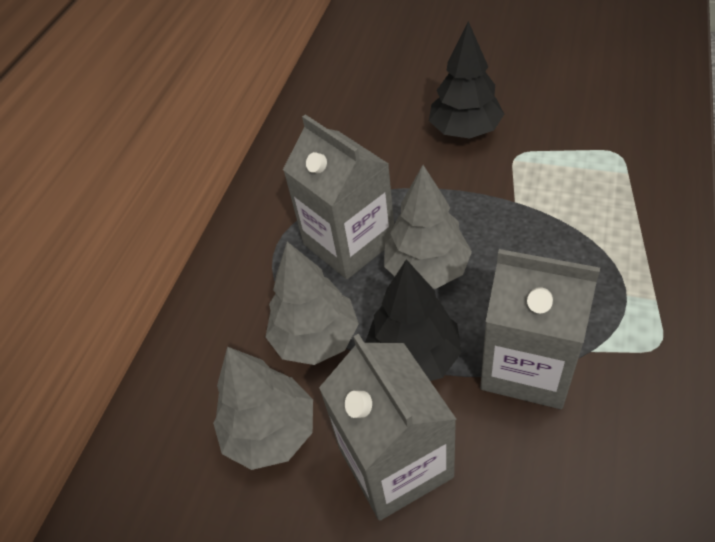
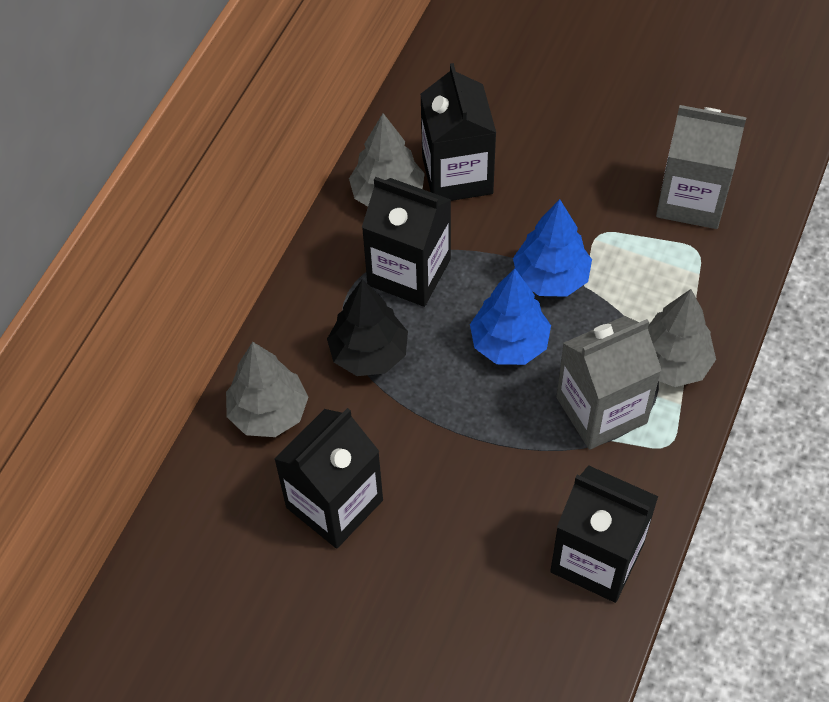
black carton: none = 0 -> [274,408,383,549] [362,177,451,307] [420,63,496,201] [550,465,658,603] = 4
black tree: [365,259,462,381] [429,21,504,139] = 2 -> [327,279,408,376] = 1
blue tree: none = 0 -> [470,268,551,365] [513,199,592,297] = 2
grey carton: [283,114,394,279] [319,334,456,521] [480,249,600,409] = 3 -> [556,316,662,450] [656,105,747,229] = 2

